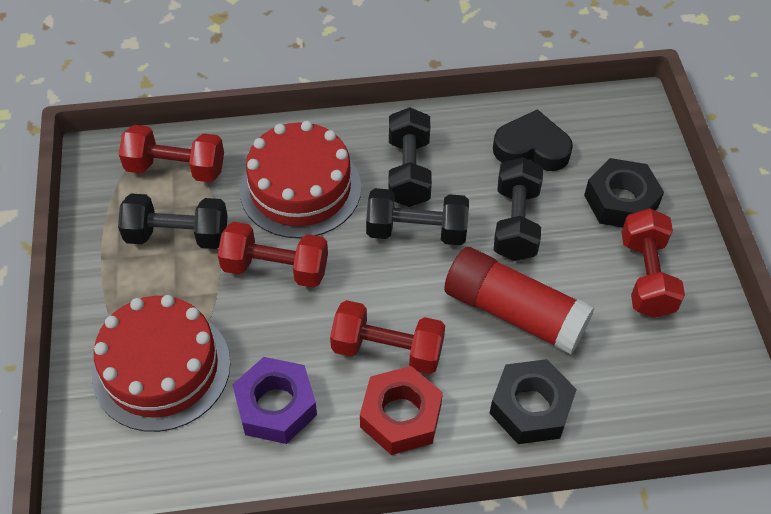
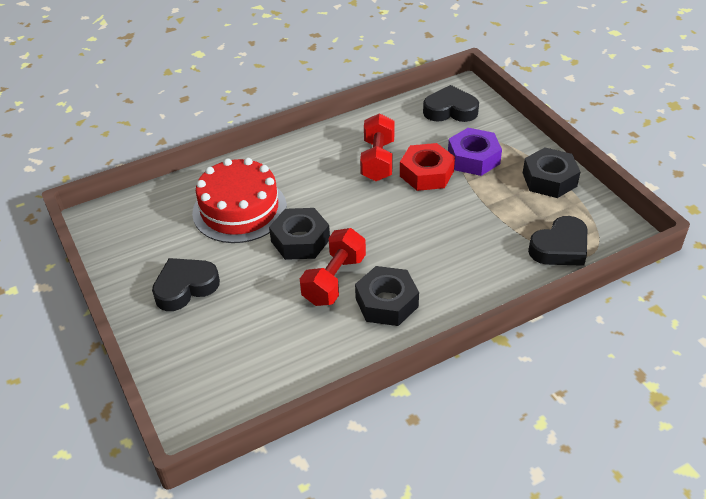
black dumbbell: [118,194,228,249] [366,188,469,245] [388,107,432,207] [494,157,543,261] = 4 -> none = 0
black heart: [493,109,573,171] = 1 -> [152,258,220,311] [423,85,479,122] [528,216,587,266] = 3
black nut: [490,359,577,444] [584,158,664,228] = 2 -> [269,208,330,260] [355,266,419,326] [523,148,580,198] = 3
red cake: [92,295,230,432] [240,121,361,238] = 2 -> [192,158,287,243] = 1
red dumbbell: [119,125,224,183] [218,222,328,288] [330,300,445,374] [621,208,685,318] = 4 -> [300,228,366,306] [360,113,395,181] = 2
red glue stick: [444,247,594,355] = 1 -> none = 0

